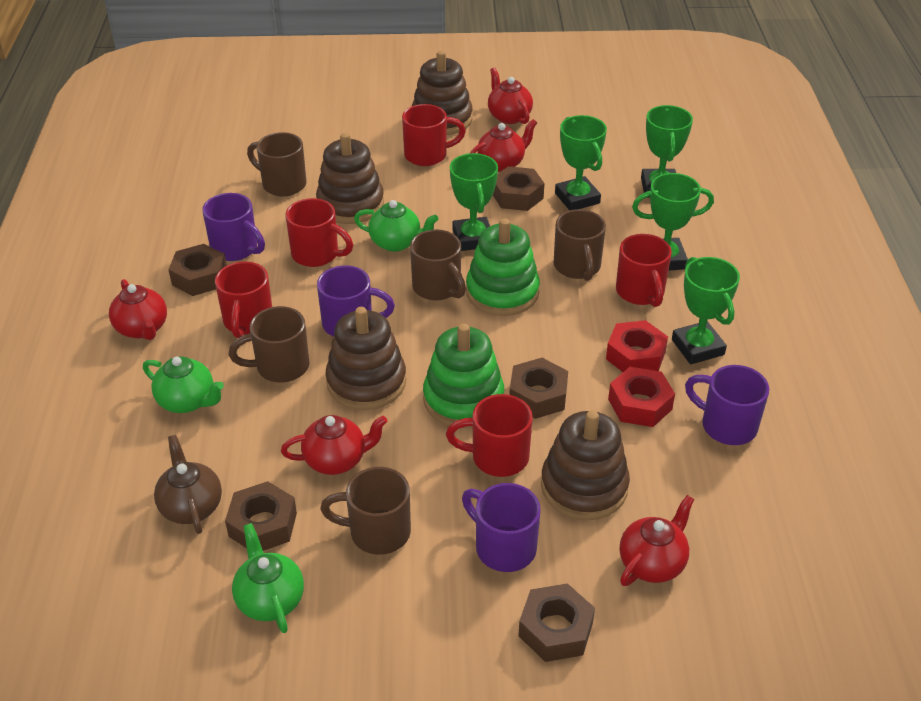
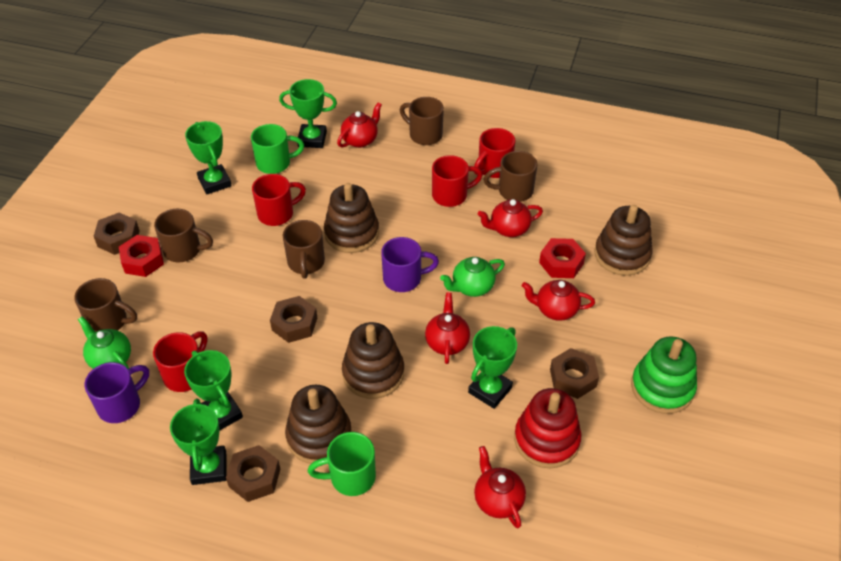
brown nut: [168,244,227,296] [225,481,297,551] [493,166,544,211] [509,358,568,419] [518,583,595,662] = 5 -> [94,213,140,255] [226,445,280,502] [270,296,317,343] [550,348,599,399] = 4
brown teapot: [154,435,222,534] = 1 -> none = 0
green mug: none = 0 -> [251,124,304,174] [308,432,376,496] = 2
green stacking toy: [423,323,504,428] [466,218,540,316] = 2 -> [631,337,697,414] = 1
green teapot: [143,356,224,413] [232,523,304,633] [354,200,438,252] = 3 -> [78,316,131,369] [440,257,505,297] = 2
purple mug: [202,193,265,261] [317,265,395,337] [462,483,541,572] [685,365,769,445] = 4 -> [85,362,149,423] [381,237,439,292] = 2
red mug: [215,261,272,338] [286,198,353,267] [402,104,466,166] [446,394,533,477] [616,234,672,307] = 5 -> [153,331,207,392] [252,174,306,226] [432,155,483,207] [474,128,515,178] = 4
red stacking toy: none = 0 -> [514,388,582,468] = 1

